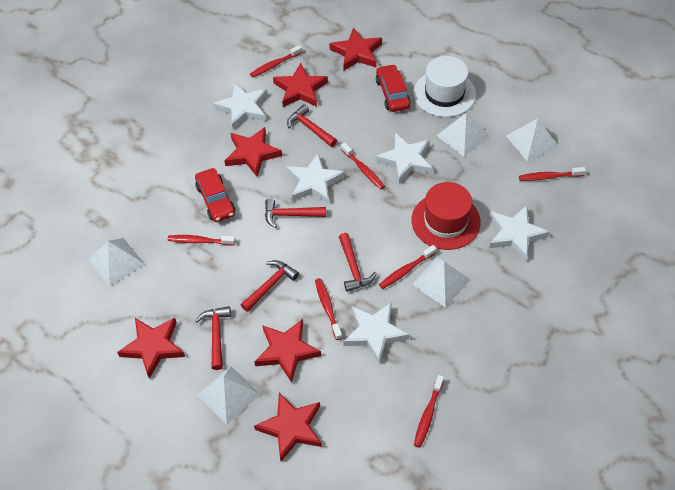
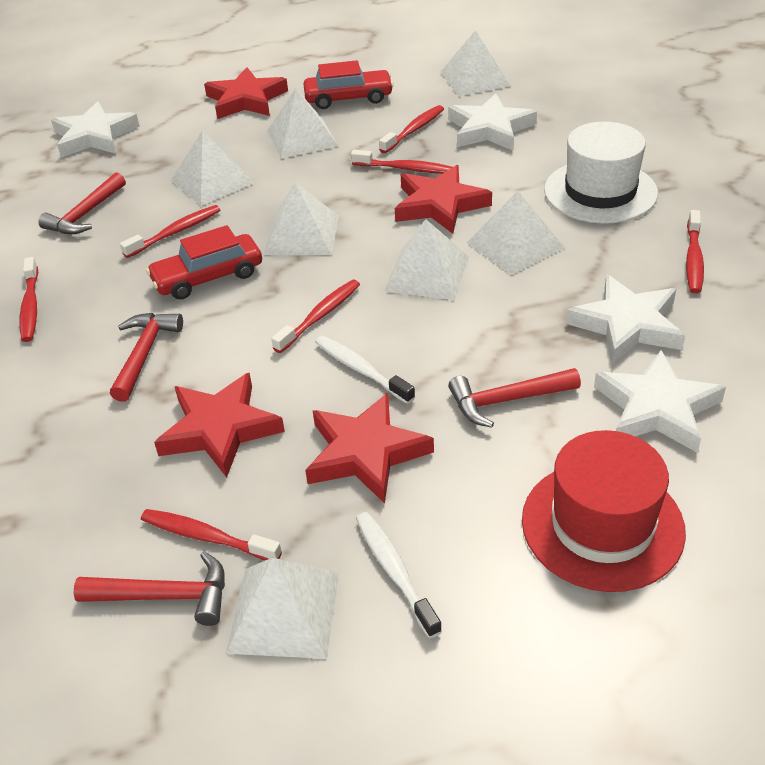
red hammer: [195,306,231,370] [241,260,299,312] [265,198,326,228] [287,104,337,147] [339,233,377,292] = 5 -> [38,173,126,234] [74,551,225,626] [110,313,183,402] [448,368,581,428] = 4
red star: [117,318,185,379] [224,127,282,177] [254,319,321,383] [254,392,322,461] [273,63,328,107] [329,27,382,70] = 6 -> [154,373,285,478] [204,67,288,119] [305,393,434,503] [395,165,492,234] = 4
white pyramid: [88,238,145,287] [198,366,260,424] [412,257,471,308] [436,113,490,157] [506,118,559,162] = 5 -> [171,130,255,206] [226,558,339,659] [264,182,339,255] [267,89,338,159] [384,219,469,300] [440,30,510,96] [466,191,565,275] = 7
white star: [213,83,267,130] [286,153,345,204] [343,302,409,364] [376,133,433,183] [489,205,550,261] = 5 -> [51,101,140,157] [448,93,537,151] [566,275,685,364] [594,350,726,453] = 4
white toothbrush: none = 0 -> [315,336,415,404] [356,512,442,638] = 2

